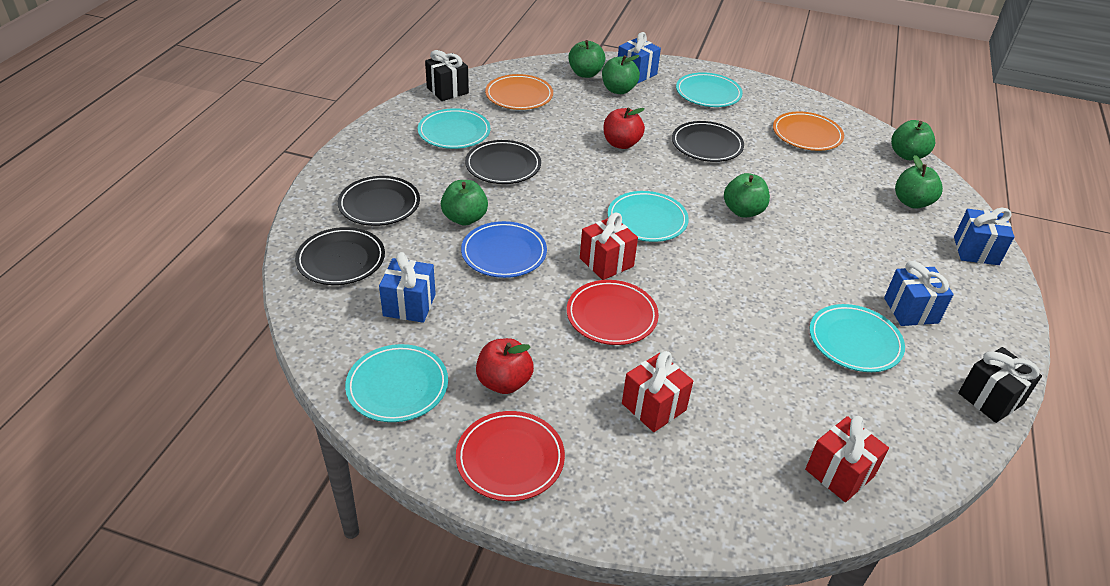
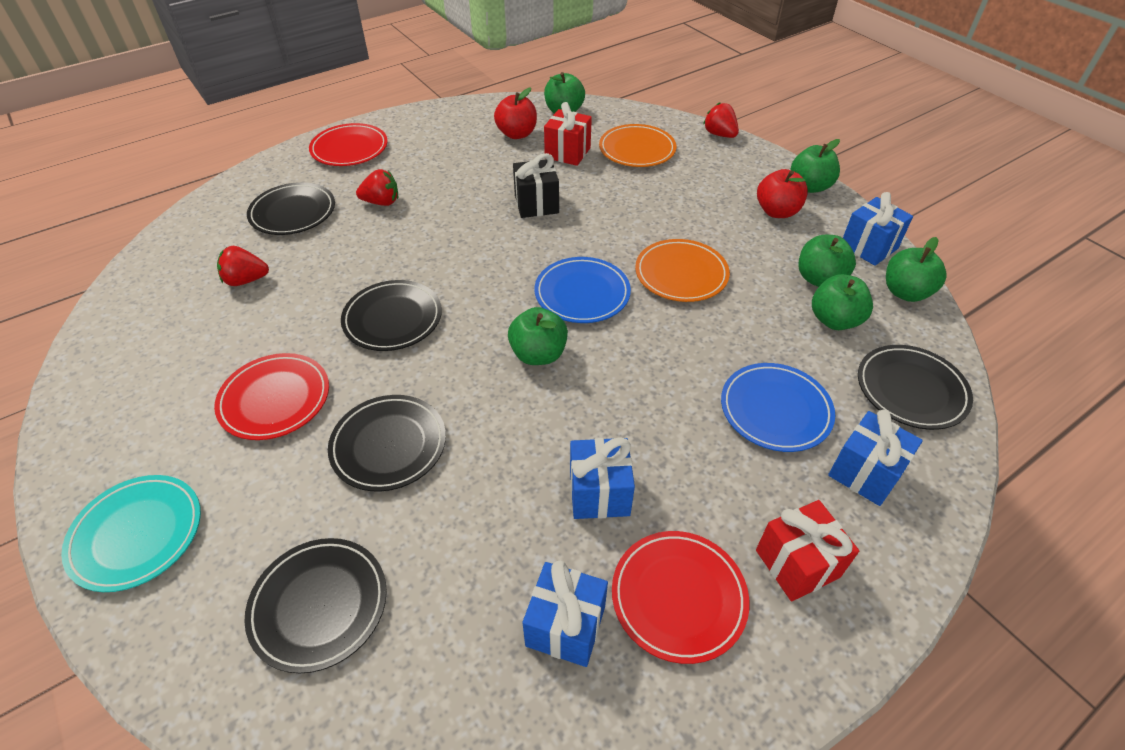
black gift: [425,50,469,101] [958,347,1042,423] = 2 -> [513,153,559,218] = 1
black plate: [295,227,385,285] [338,176,420,226] [465,140,541,184] [672,121,744,162] = 4 -> [244,538,387,673] [247,182,335,235] [328,395,446,492] [341,280,442,351] [858,345,973,430] = 5
blue plate: [461,221,547,278] = 1 -> [535,257,631,323] [721,363,835,452] = 2
red gift: [580,213,638,280] [622,351,693,432] [805,416,889,502] = 3 -> [544,102,592,166] [756,500,859,601] = 2
red plate: [456,411,565,501] [567,280,659,345] = 2 -> [214,353,329,440] [309,123,388,166] [612,531,749,664] = 3
red strawberry: none = 0 -> [217,246,269,286] [356,169,398,206] [703,102,739,138] = 3
turquoise plate: [345,344,448,422] [418,108,490,149] [608,191,689,242] [676,72,743,107] [810,304,905,372] = 5 -> [61,475,201,592] = 1

